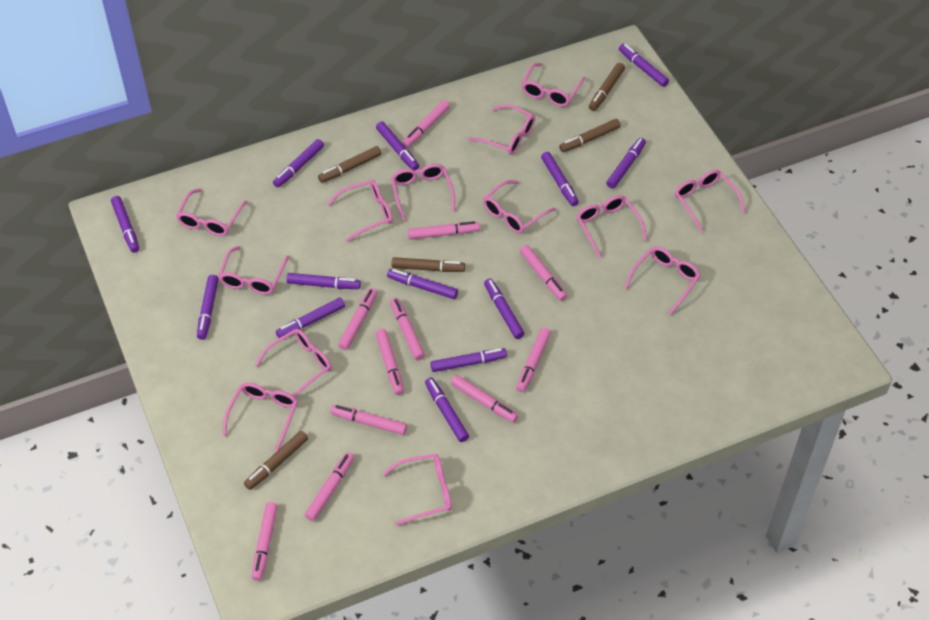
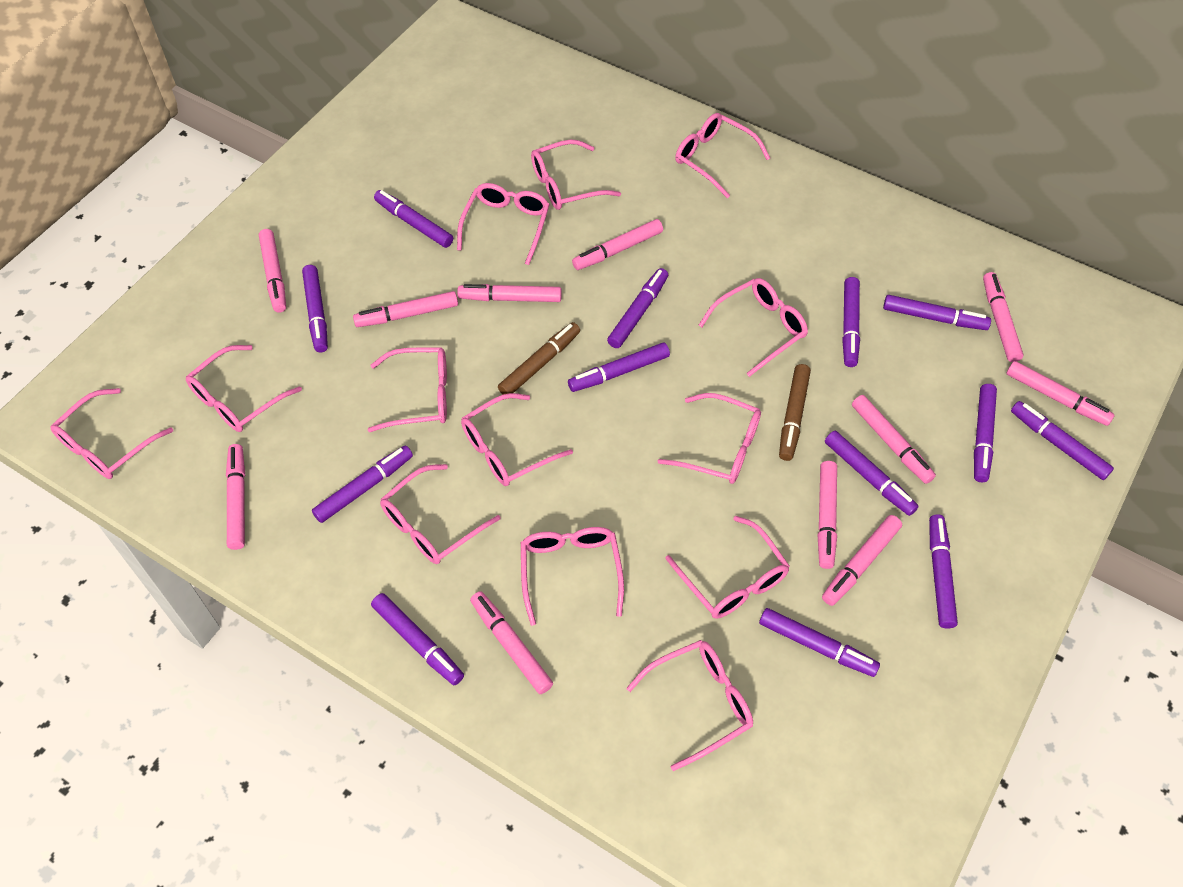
brown marker: [244,431,308,490] [318,146,381,183] [392,257,465,272] [559,119,621,152] [589,63,625,111] = 5 -> [498,322,580,395] [779,364,811,461] = 2

